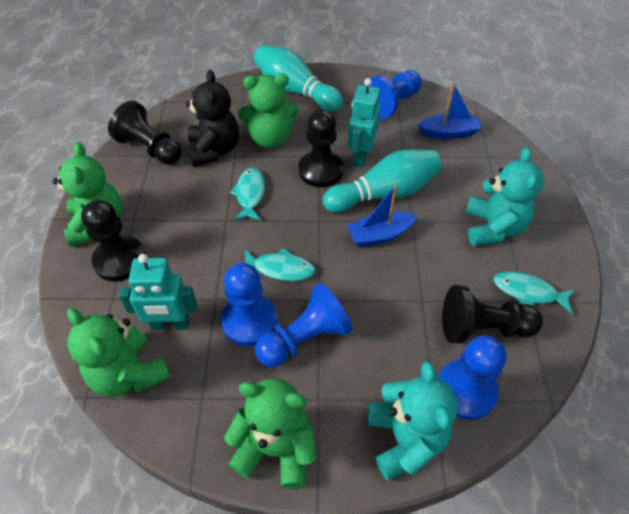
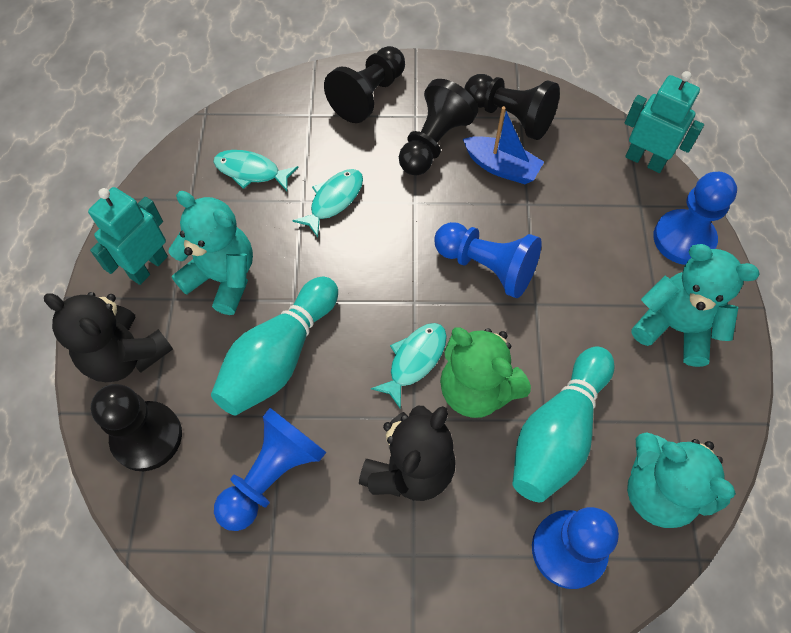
black teddy bear: [185,70,239,167] = 1 -> [44,292,173,382] [359,406,456,501] = 2
blue boat: [347,184,417,247] [418,83,481,139] = 2 -> [463,106,544,184] = 1
green teddy bear: [52,142,123,247] [67,308,171,396] [224,378,317,489] [238,73,299,148] = 4 -> [440,327,531,418] = 1
turquoise teddy bear: [367,361,458,480] [466,147,543,246] = 2 -> [168,191,253,315] [627,432,736,528] [631,244,760,367] = 3

